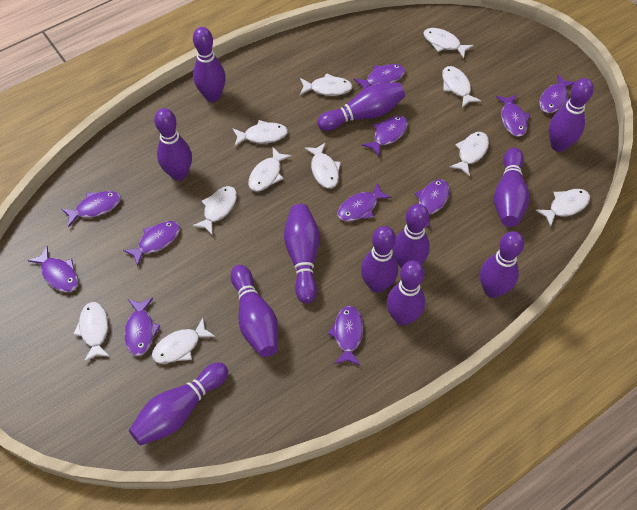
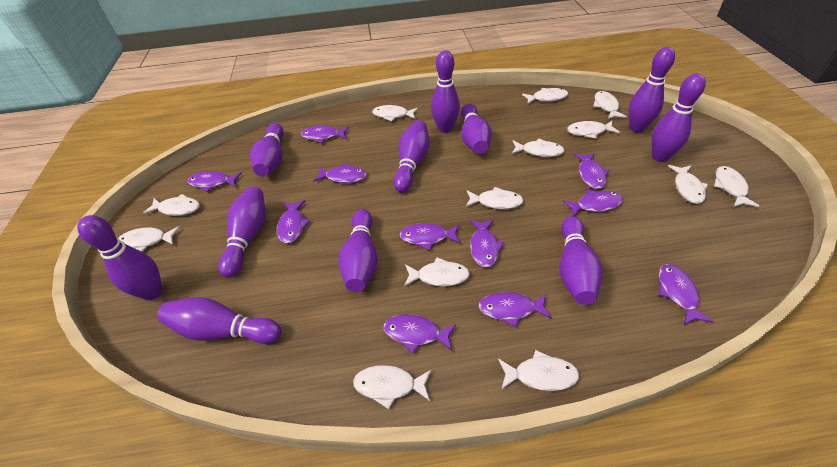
purple bowling pin: [129,362,228,446] [154,108,192,181] [193,27,226,102] [231,265,278,357] [284,204,319,304] [317,83,405,131] [361,226,398,293] [387,261,425,325] [392,204,430,268] [480,231,524,298] [494,148,530,227] [549,78,594,152] = 12 -> [77,215,162,300] [157,297,281,344] [218,186,266,278] [250,123,284,177] [339,209,377,292] [393,120,429,192] [431,50,460,133] [461,104,492,154] [559,216,603,305] [628,47,675,133] [651,73,706,162] = 11
white fish: [73,302,110,362] [151,317,216,364] [192,186,237,236] [232,120,288,146] [248,146,292,192] [300,73,353,96] [304,142,341,189] [423,28,474,58] [442,66,481,108] [450,132,489,177] [535,189,590,227] = 11 -> [118,227,180,252] [143,194,200,216] [353,365,431,409] [372,105,418,122] [404,257,470,287] [466,187,524,209] [498,350,580,391] [512,138,565,157] [522,88,568,104] [567,121,620,139] [593,91,627,119] [668,165,708,204] [714,166,759,207] = 13

